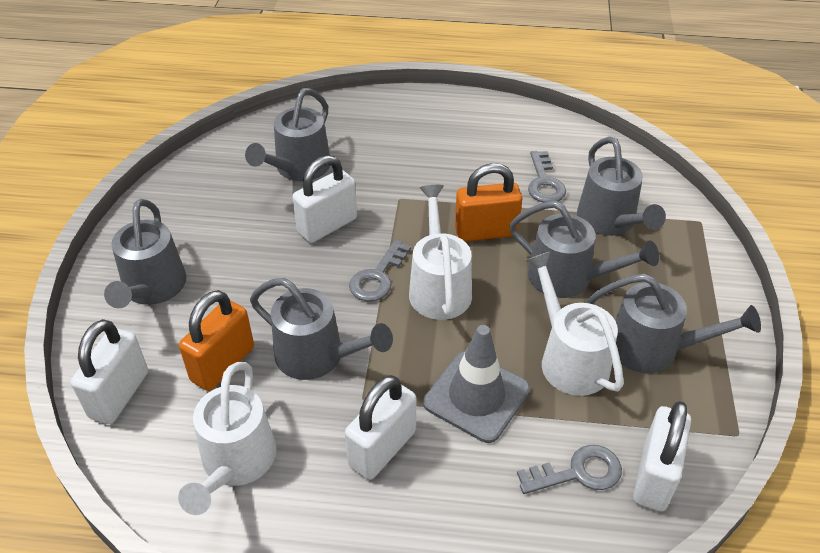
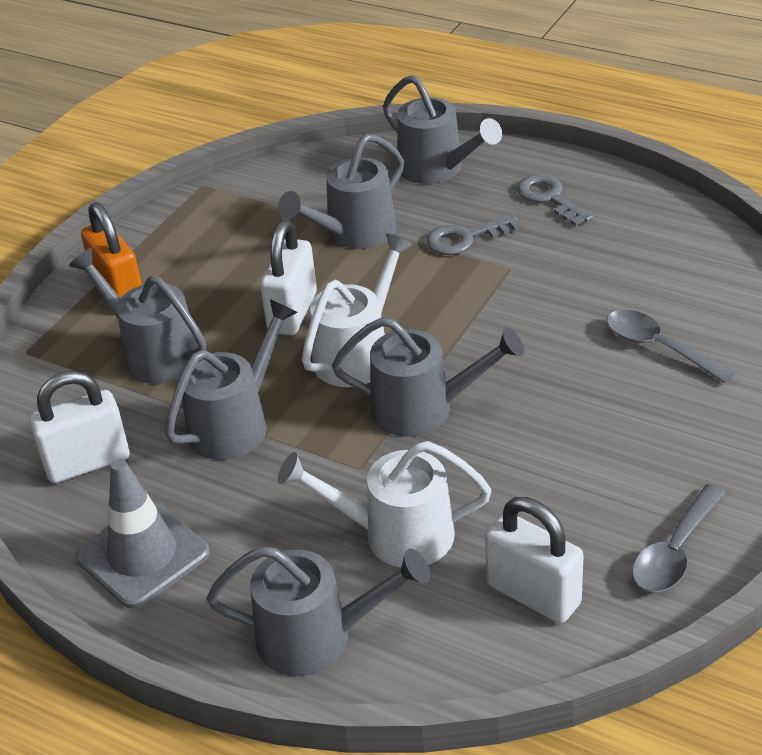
grey key: [349,240,411,301] [517,445,622,494] [528,151,566,202] = 3 -> [426,214,521,255] [517,174,593,226] = 2
grey spoon: none = 0 -> [607,310,735,384] [632,484,725,592] = 2
orange padlock: [179,290,254,391] [455,163,522,242] = 2 -> [81,202,142,298] = 1
white padlock: [71,319,148,424] [292,155,357,243] [345,375,416,480] [633,401,691,511] = 4 -> [29,371,129,483] [260,220,317,335] [485,497,584,623] = 3
white watering can: [178,362,276,515] [409,185,472,320] [526,251,624,396] = 3 -> [278,441,491,568] [302,233,413,387] = 2

